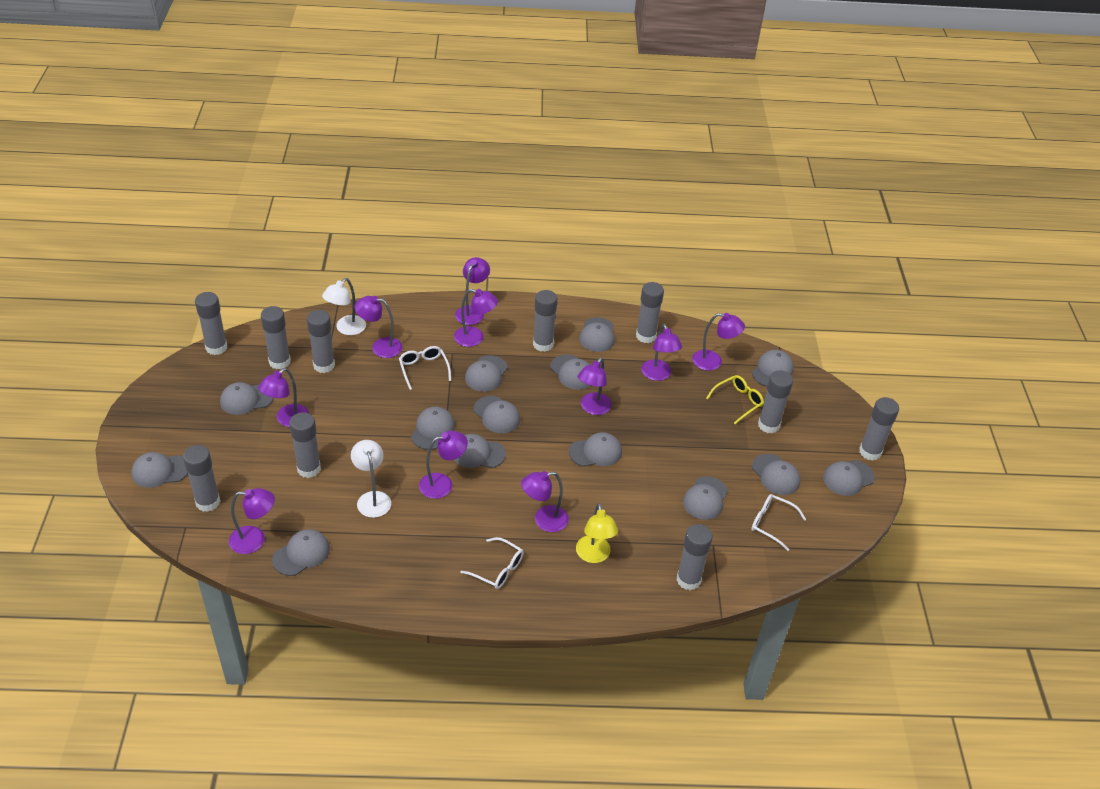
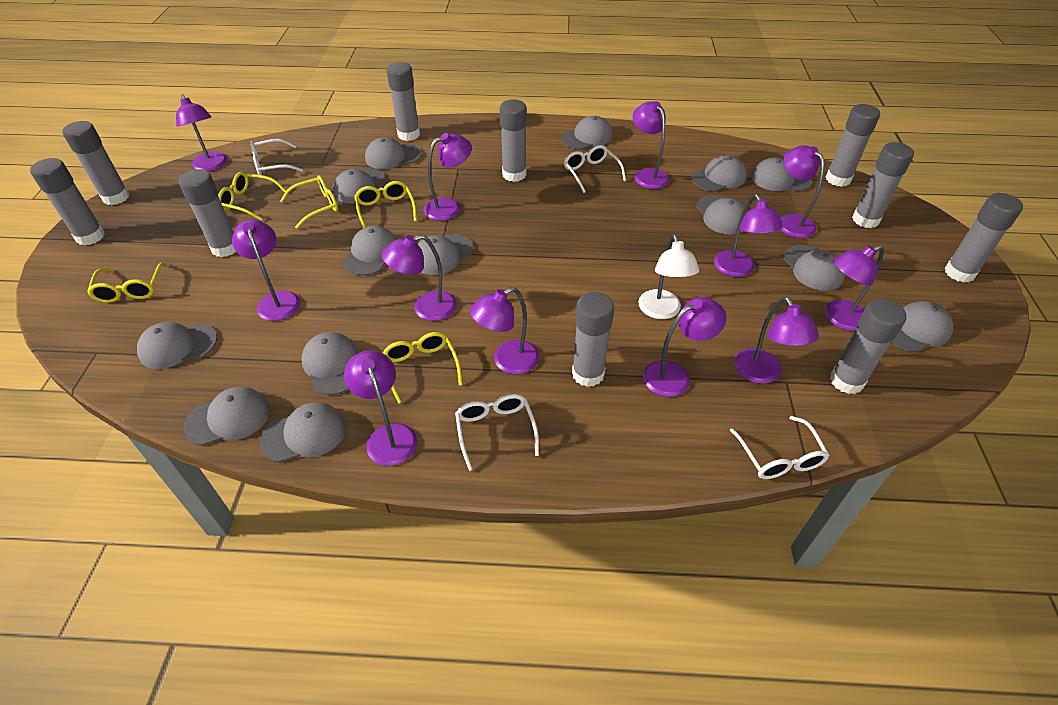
purple lamp: [229,488,275,554] [258,368,309,427] [355,296,402,358] [419,431,468,499] [454,289,498,347] [455,257,490,325] [521,471,569,532] [578,357,612,415] [641,324,682,381] [692,313,745,371] = 10 -> [176,94,227,171] [232,219,300,321] [344,350,417,466] [382,235,457,321] [424,133,472,221] [470,287,539,374] [633,101,669,189] [643,297,726,397] [714,194,783,277] [734,297,819,384] [780,145,824,238] [825,245,884,331] = 12
white glasses: [399,346,451,390] [460,537,524,589] [751,494,806,551] = 3 -> [250,139,303,175] [455,394,539,471] [564,145,626,193] [730,416,830,479] = 4
white lamp: [322,278,366,335] [351,440,391,518] = 2 -> [638,235,699,319] = 1
yellow glasses: [706,375,764,424] = 1 -> [87,263,166,303] [218,172,286,221] [280,175,338,229] [354,181,417,228] [383,332,463,404] = 5
yellow lamp: [576,503,618,563] = 1 -> none = 0

